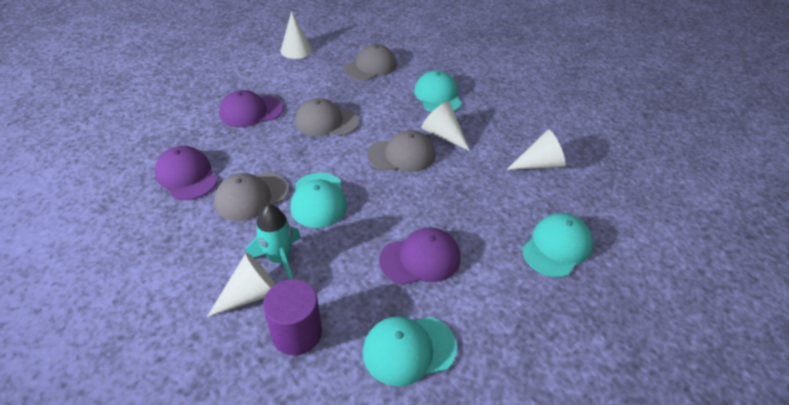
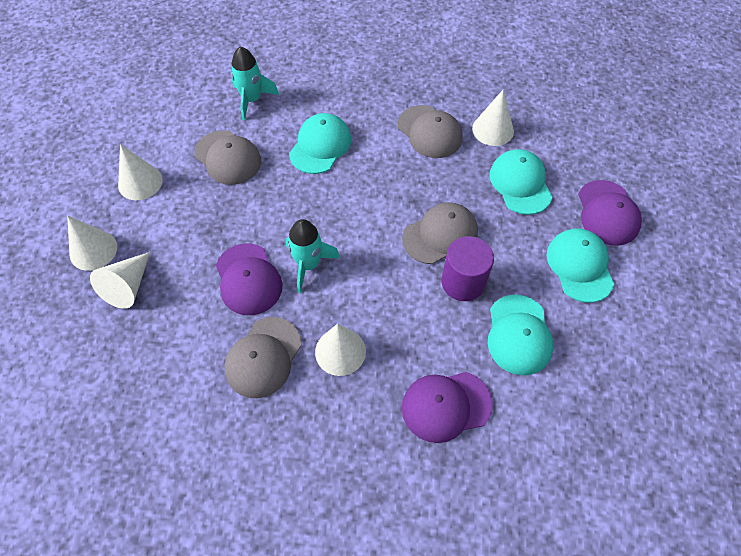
turquoise rocket: [246,204,301,280] = 1 -> [231,46,279,121] [286,219,340,293] = 2
white cone: [207,253,275,317] [281,11,312,59] [421,101,470,151] [506,130,566,170] = 4 -> [67,216,117,271] [90,252,150,309] [118,144,163,200] [315,324,366,376] [472,90,514,146] = 5

